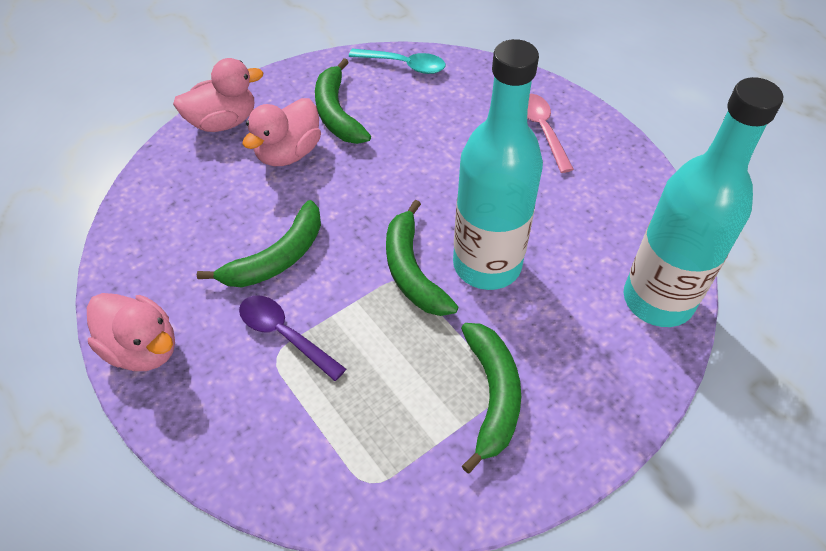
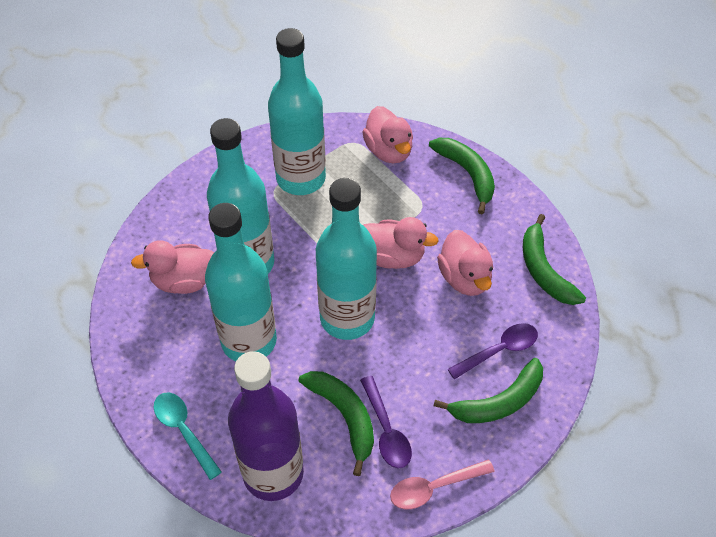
pink duck: [87,293,175,371] [173,58,263,132] [243,98,321,166] = 3 -> [131,240,214,294] [362,106,413,163] [363,217,439,269] [437,230,493,296] = 4
purple bottle: none = 0 -> [228,351,304,501] = 1
purple spoon: [239,295,346,381] = 1 -> [360,376,412,468] [448,323,538,380] = 2
turquoise bottle: [453,39,543,290] [624,77,783,327] = 2 -> [205,203,277,361] [207,118,274,274] [268,28,326,195] [316,178,377,340] = 4

